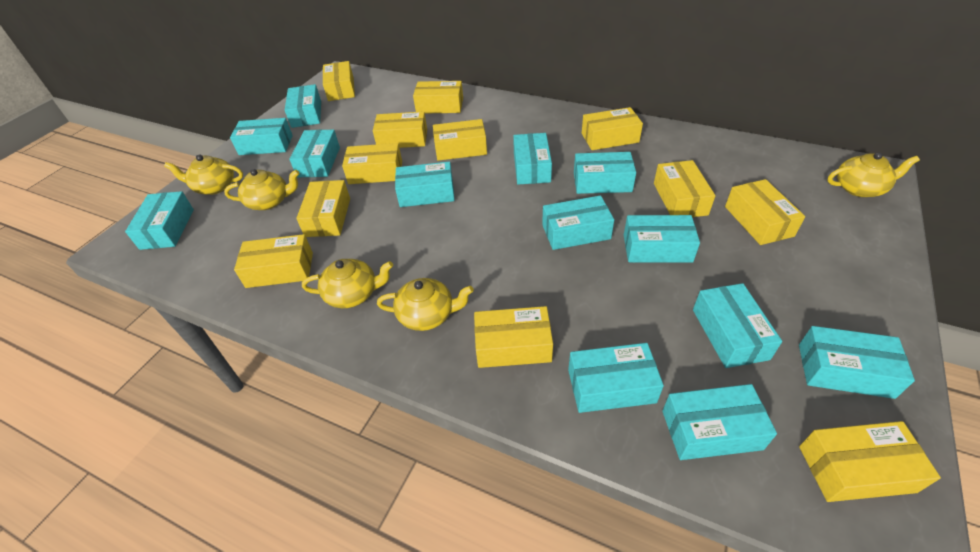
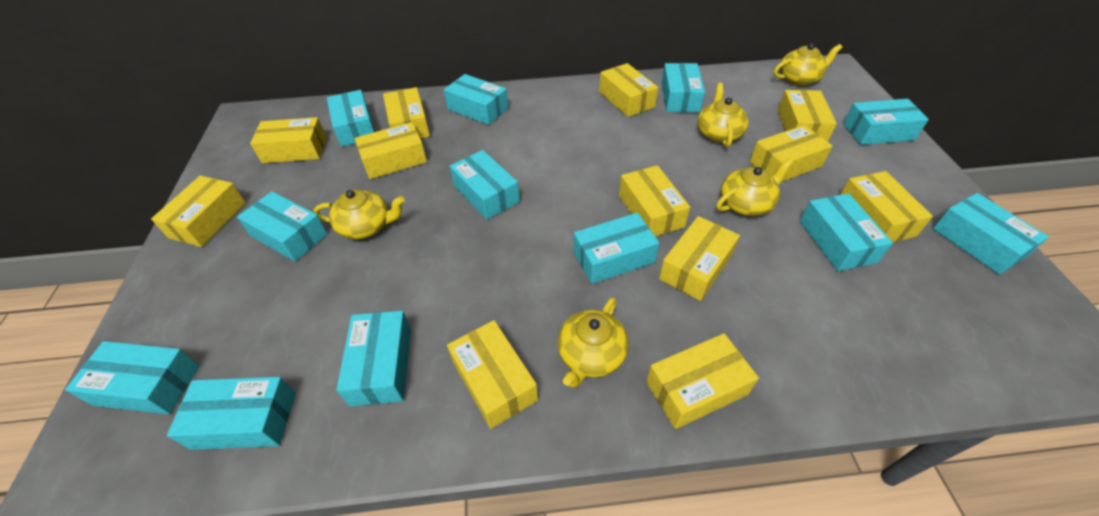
turquoise box: [125,191,194,250] [230,118,293,155] [285,84,321,128] [289,130,340,177] [395,162,455,207] [513,133,552,185] [542,195,614,250] [568,343,664,413] [574,152,636,194] [624,215,700,263] [662,384,777,460] [693,283,782,368] [799,326,915,399] = 13 -> [65,341,199,414] [167,377,296,450] [237,191,327,261] [327,90,375,147] [336,311,411,406] [444,74,508,125] [449,150,520,219] [573,213,659,284] [662,63,705,112] [800,193,893,271] [843,99,929,145] [933,193,1049,275] = 12

